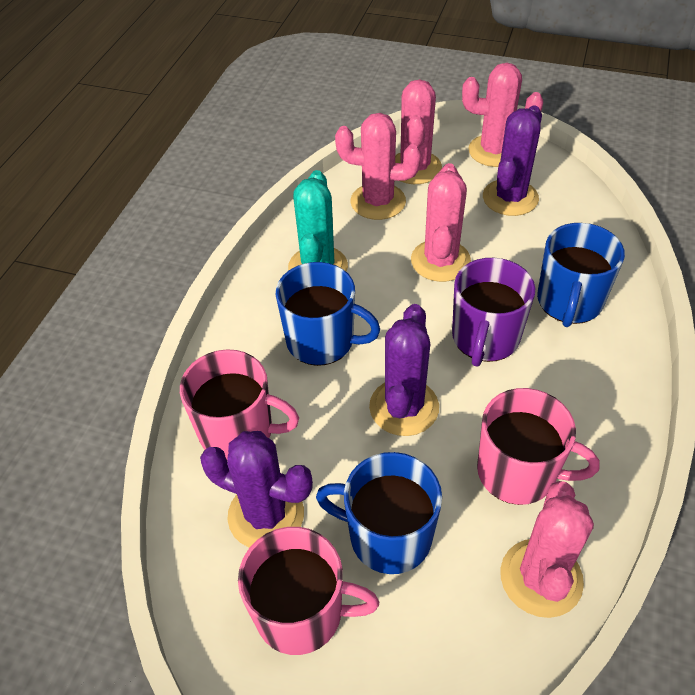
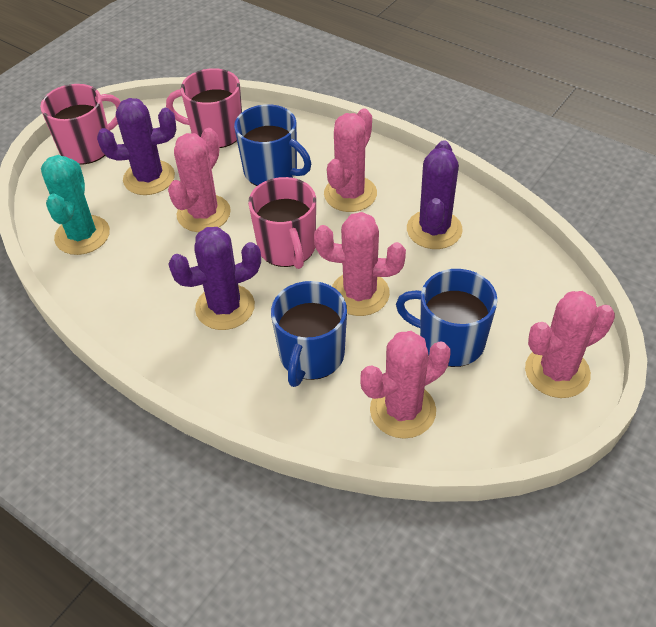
purple mug: [452,258,536,367] = 1 -> none = 0

